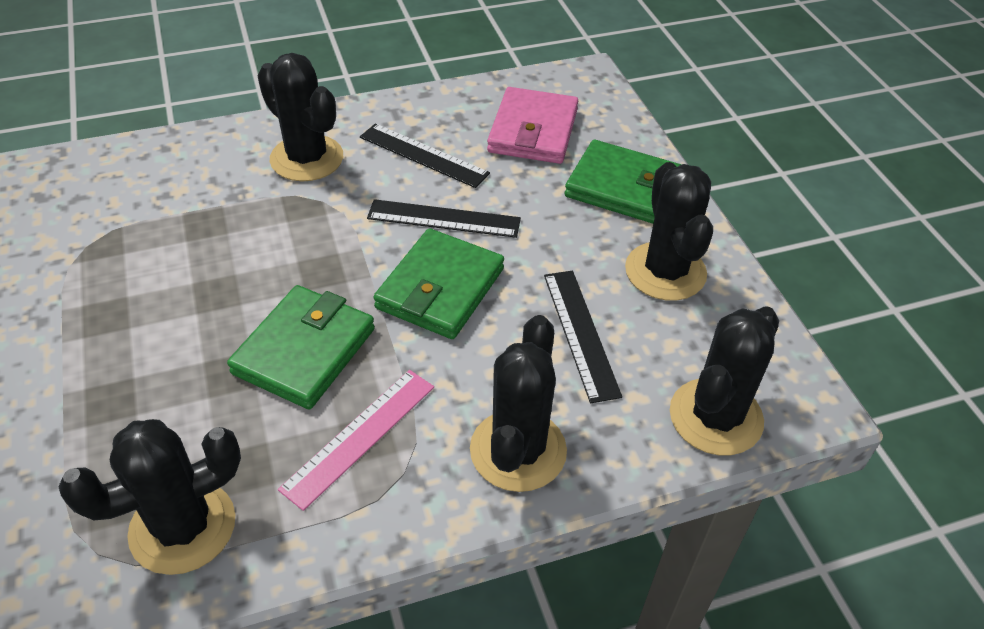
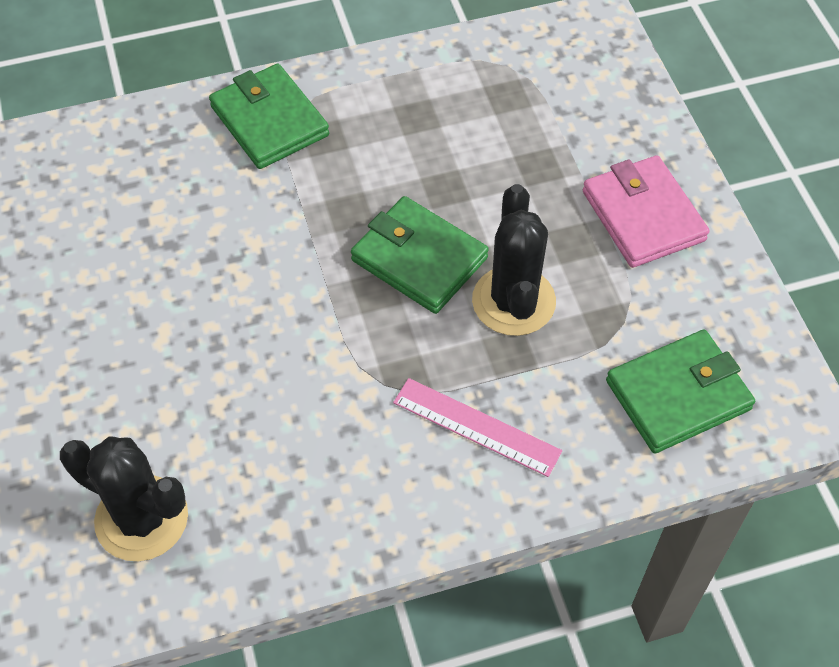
black cactus: [58,419,241,575] [257,53,343,181] [470,315,567,492] [625,162,713,301] [670,307,779,455] = 5 -> [60,436,188,561] [472,184,556,336] = 2
black ruler: [360,124,490,188] [367,199,521,238] [544,271,622,403] = 3 -> none = 0

